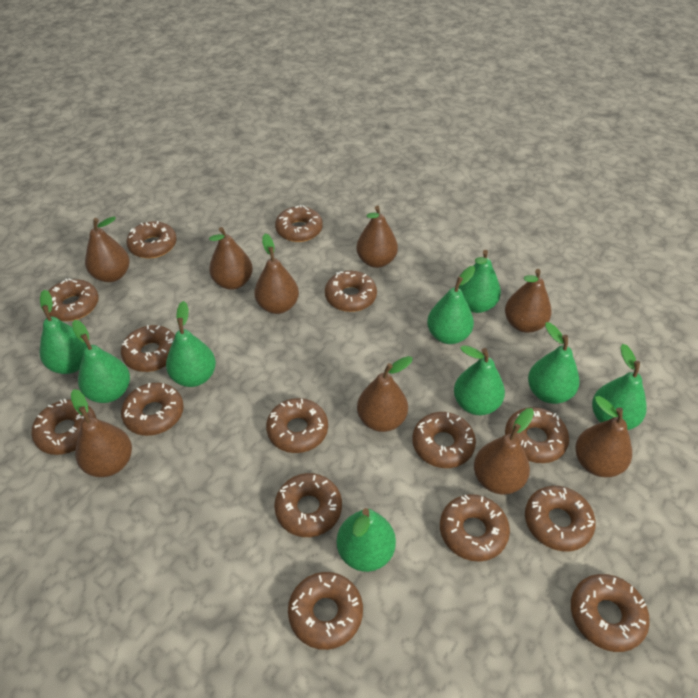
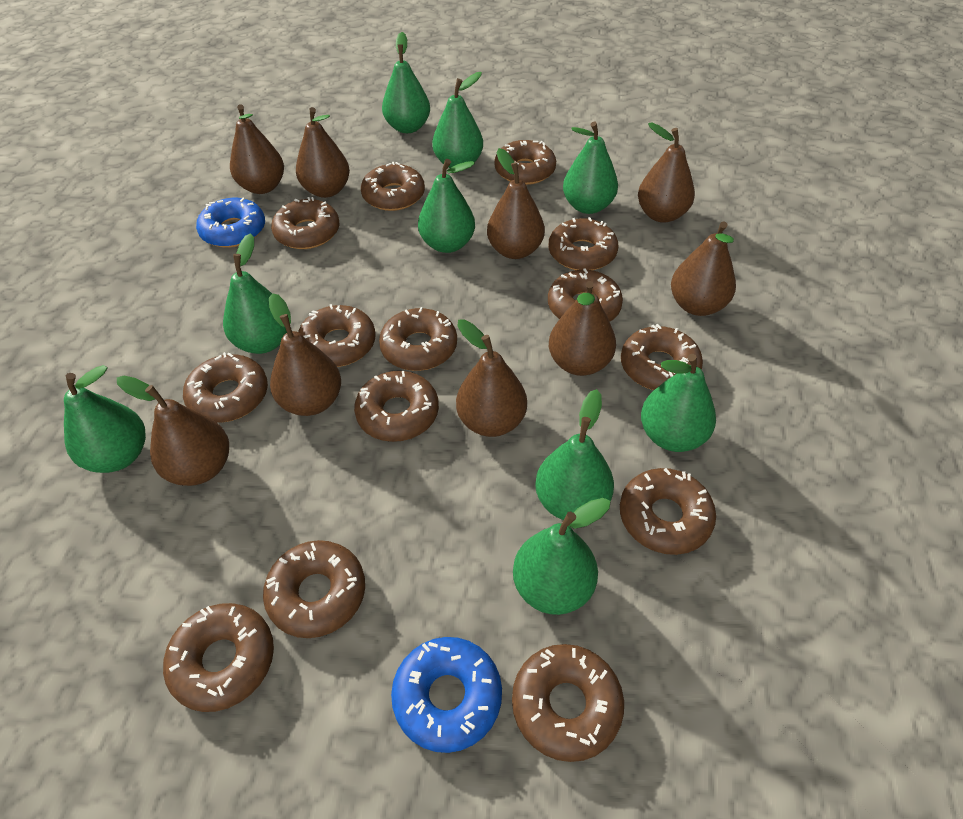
blue donut: none = 0 -> [196,198,265,248] [391,637,502,753] = 2
brown donut: [31,399,96,455] [48,278,99,321] [121,325,175,372] [121,383,184,436] [127,221,177,258] [266,398,328,453] [274,473,342,537] [275,205,323,242] [288,572,363,650] [325,271,377,312] [412,412,476,468] [440,494,510,561] [505,407,569,463] [525,486,596,551] [571,574,650,652] = 15 -> [163,603,274,712] [183,352,268,423] [263,540,365,638] [271,197,340,249] [298,304,375,367] [354,371,439,442] [361,162,425,211] [379,307,457,371] [494,140,556,185] [512,644,624,762] [548,217,618,270] [548,269,623,322] [620,468,716,555] [621,324,703,390] = 14

